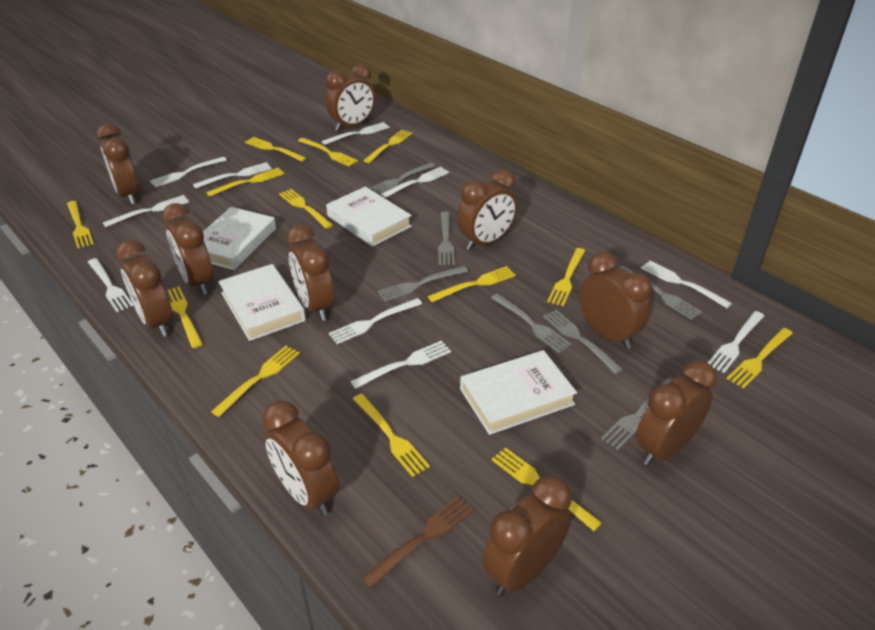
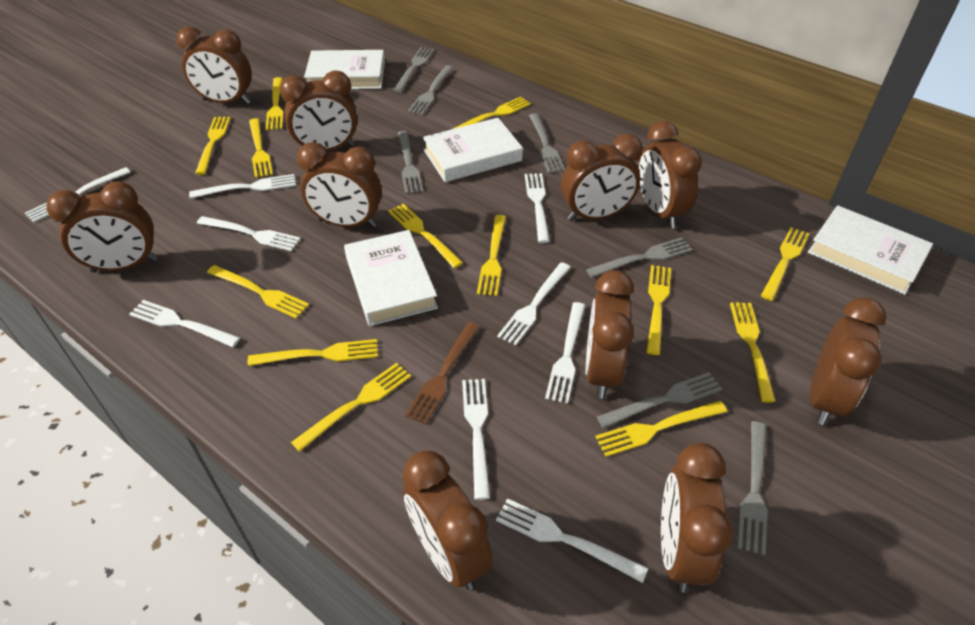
white fork: [88,258,133,312] [103,195,189,227] [150,157,227,188] [193,162,272,189] [321,122,390,145] [329,298,422,344] [350,340,451,389] [381,167,449,198] [641,261,732,308] [708,311,764,373] = 10 -> [25,167,131,223] [129,300,240,347] [189,174,296,199] [197,216,301,251] [462,379,490,500] [496,498,648,583] [497,262,571,345] [525,173,550,243] [545,302,585,404] = 9

